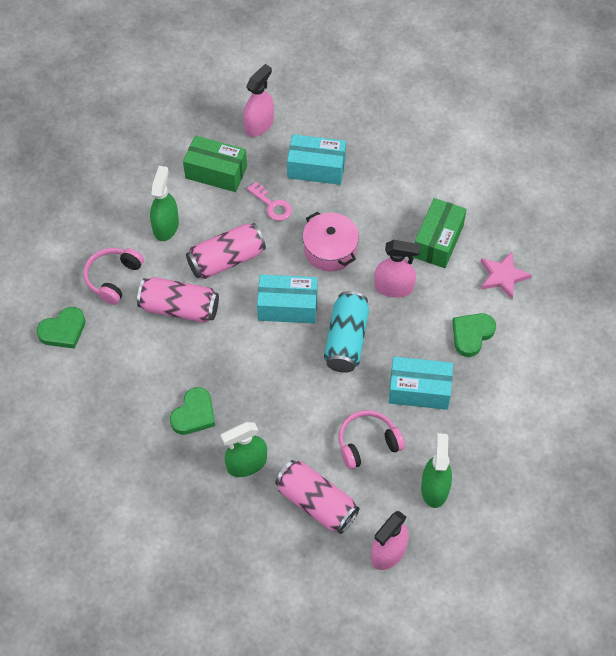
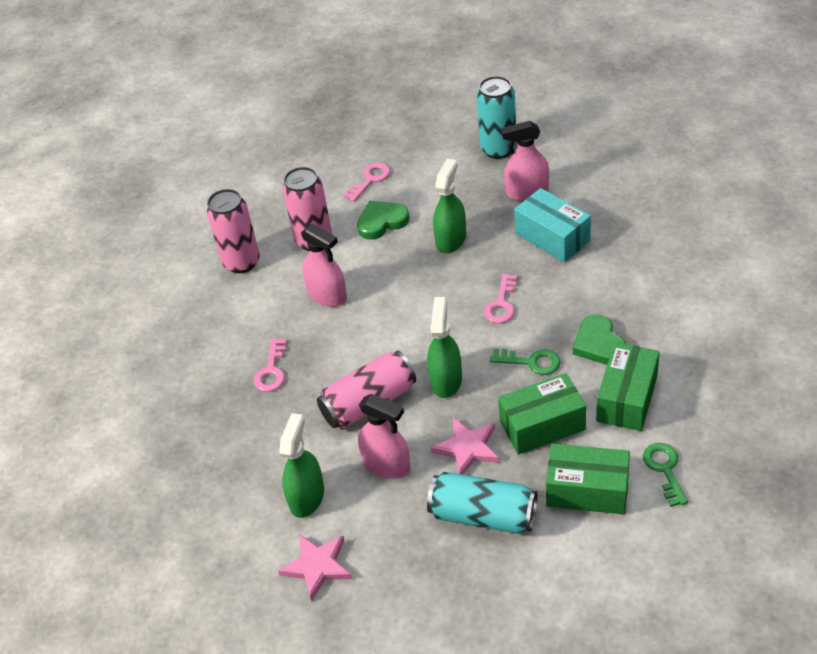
green box: [183,136,247,192] [413,198,467,268] = 2 -> [498,373,586,454] [546,443,630,514] [596,342,660,431] = 3
green heart: [36,307,86,349] [170,387,215,435] [452,313,496,357] = 3 -> [357,201,409,240] [573,314,626,365] = 2
green key: none = 0 -> [490,349,561,375] [643,443,688,507] = 2
pink headphones: [83,248,144,305] [339,410,405,469] = 2 -> none = 0
pink key: [247,182,292,221] = 1 -> [253,338,287,392] [343,162,390,202] [484,273,517,324] = 3
pink pot: [302,211,359,272] = 1 -> none = 0
pink star: [481,252,532,299] = 1 -> [278,534,352,602] [431,417,500,475] = 2
turquoise box: [257,274,318,324] [287,134,346,185] [388,357,453,410] = 3 -> [514,188,591,262] = 1
turquoise can: [324,291,369,373] = 1 -> [427,472,538,533] [477,76,517,159] = 2

